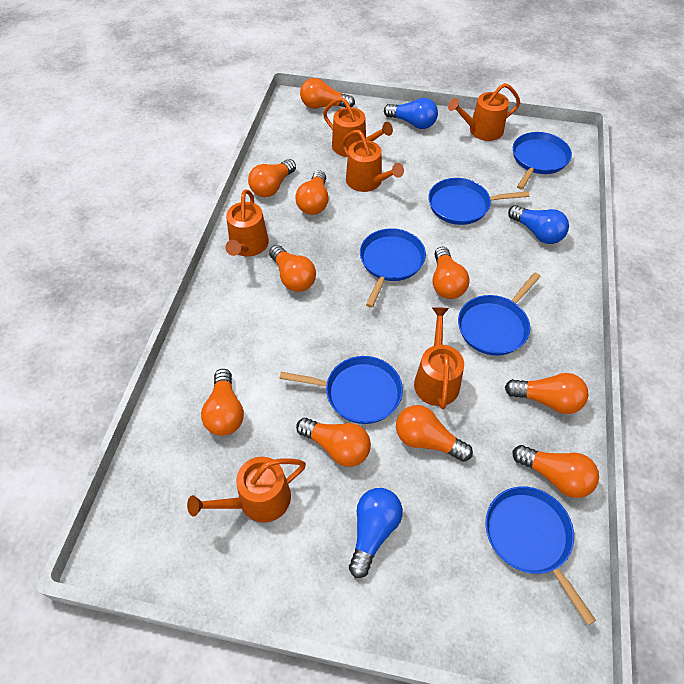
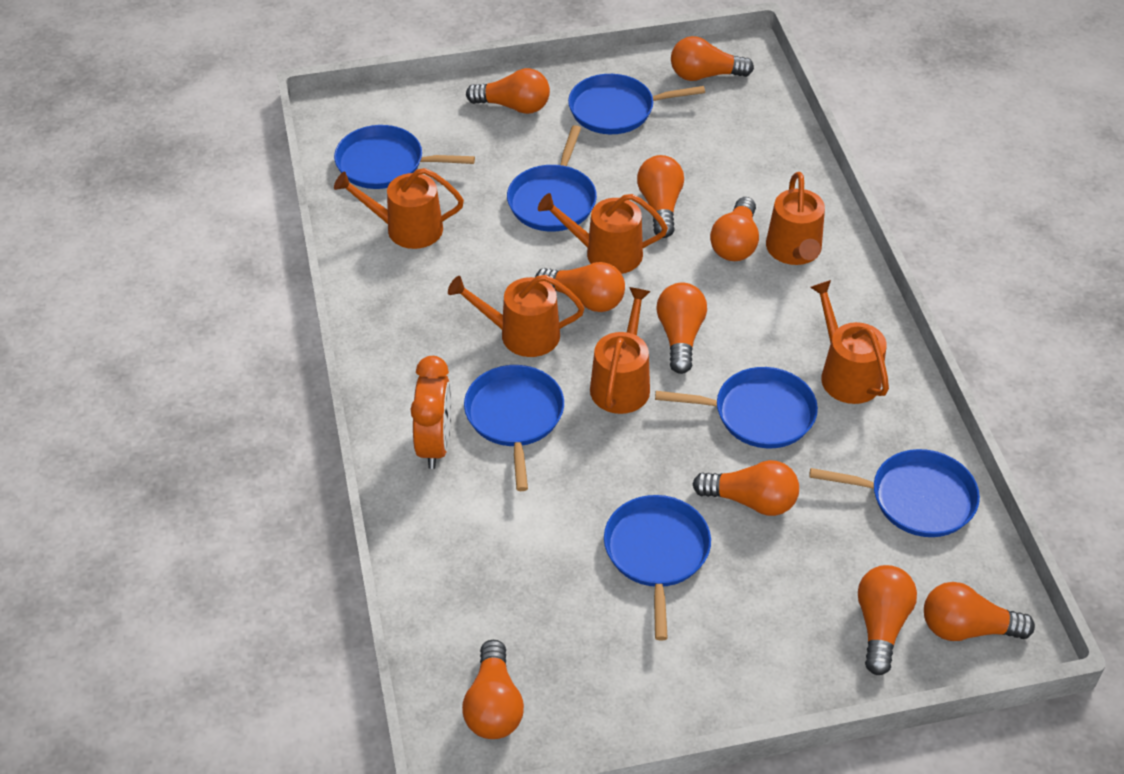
blue light bulb: [349,488,403,578] [384,98,438,129] [508,205,569,244] = 3 -> none = 0
blue pan: [279,356,403,424] [360,228,426,308] [428,178,530,225] [458,272,541,356] [485,487,596,625] [513,132,572,190] = 6 -> [334,125,475,189] [464,365,564,491] [507,125,597,232] [568,74,705,134] [604,495,711,640] [655,367,818,448] [809,449,980,537] = 7
orange clock: none = 0 -> [410,356,452,469] = 1

